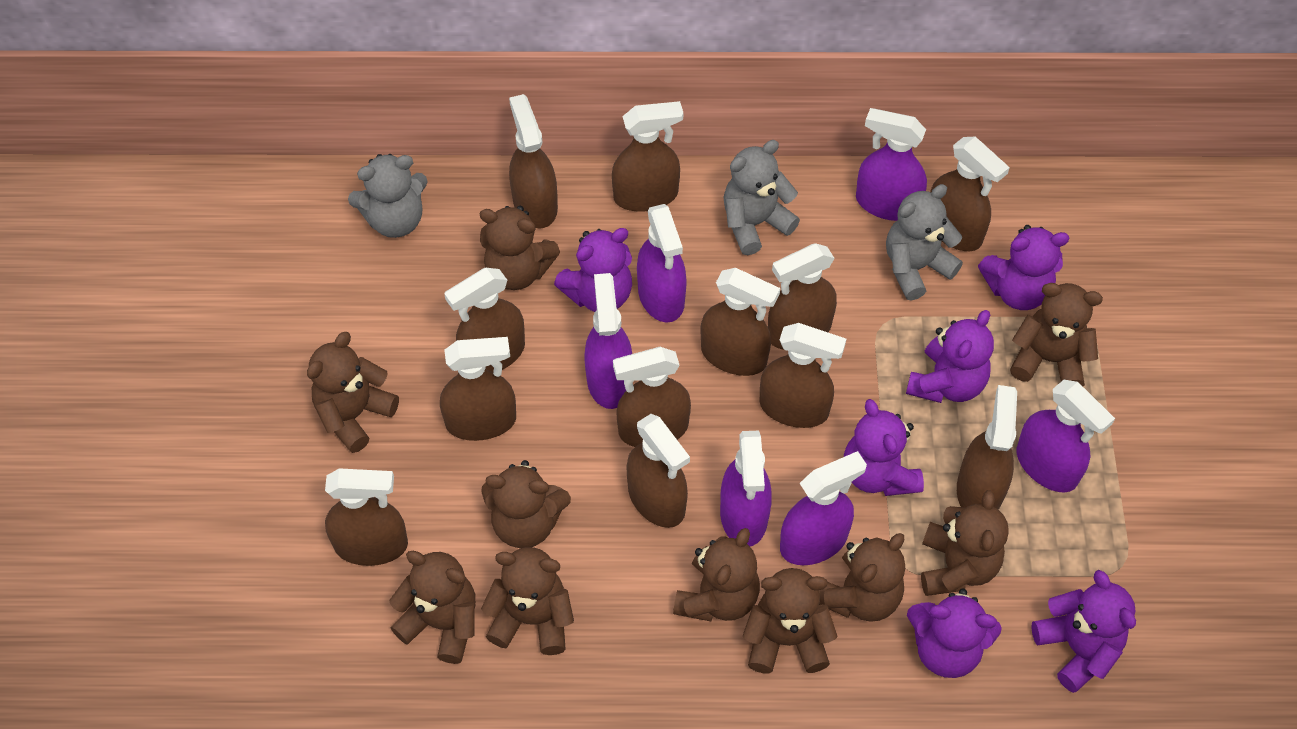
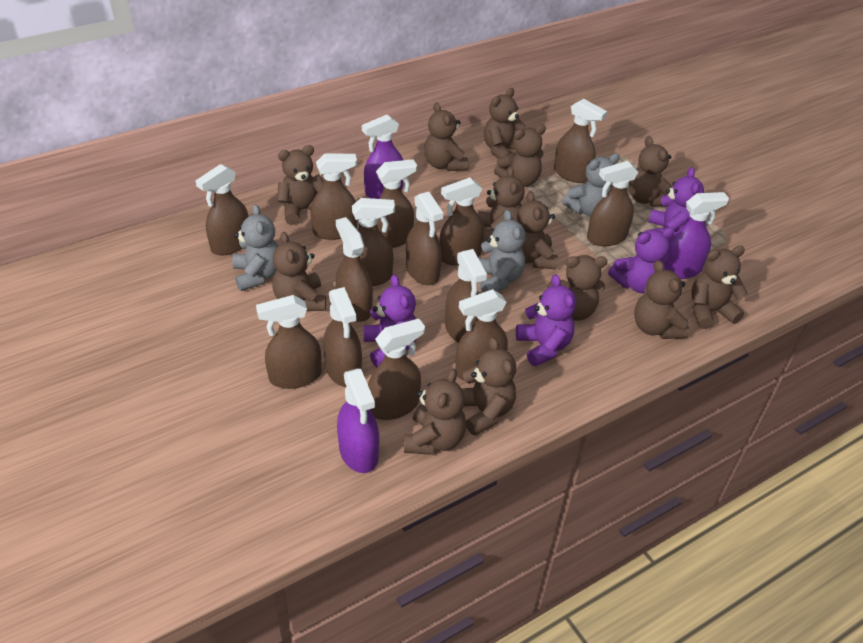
brown spray bottle: [325,468,408,566] [440,337,516,441] [444,268,525,372] [509,94,558,229] [612,101,683,212] [613,347,691,447] [626,414,690,528] [700,268,780,376] [759,323,846,428] [768,243,837,350] [930,137,1010,251] [957,385,1017,510] = 12 -> [195,164,249,255] [256,295,321,389] [311,153,357,240] [323,287,362,387] [336,217,373,322] [344,198,395,286] [368,319,425,420] [376,159,417,248] [406,192,443,285] [439,178,484,266] [445,249,487,343] [455,289,508,382] [554,99,607,183] [587,161,638,246] = 14
brown teddy bear: [307,332,399,453] [389,551,476,664] [480,206,560,290] [481,460,571,548] [481,547,574,655] [673,528,760,622] [743,568,838,673] [819,533,905,622] [921,490,1009,596] [1010,283,1103,386] = 10 -> [272,232,326,311] [277,145,324,225] [404,369,466,455] [424,102,468,171] [462,337,516,436] [478,166,525,242] [484,88,525,158] [494,125,546,187] [517,191,558,270] [547,255,608,321] [629,136,672,207] [634,260,689,339] [691,246,748,329] = 13
purple spray bottle: [585,273,632,409] [637,204,687,323] [720,431,772,547] [780,451,867,565] [856,108,927,221] [1016,380,1115,492] = 6 -> [337,368,379,473] [362,115,404,199] [664,192,729,279] = 3
purple teddy bear: [554,228,632,312] [844,399,924,496] [906,310,994,403] [907,588,1002,678] [978,225,1070,310] [1031,570,1136,693] = 6 -> [364,274,417,367] [516,274,576,366] [608,227,675,293] [648,167,704,240] = 4

